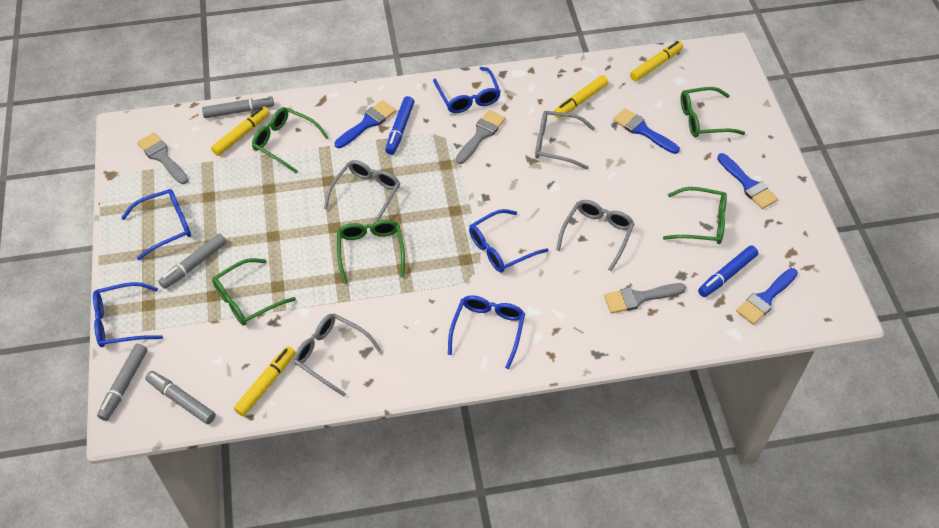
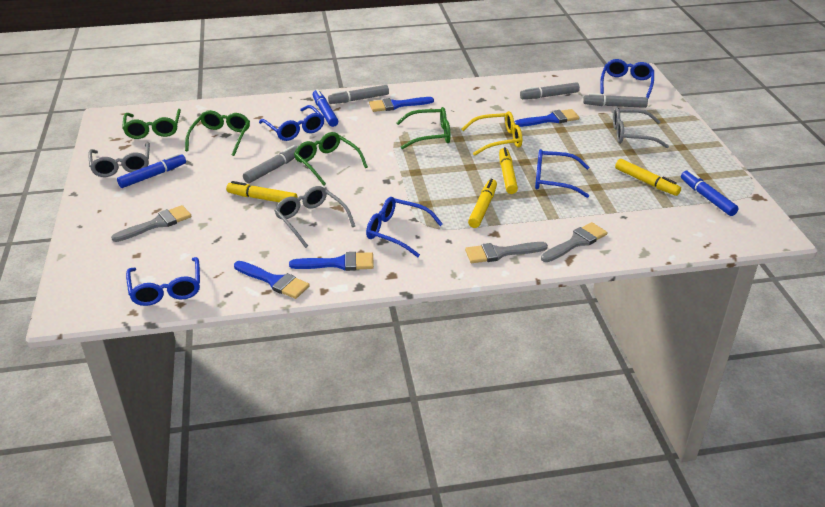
blue marker: [385,96,414,155] [698,245,758,297] = 2 -> [117,153,186,188] [313,89,338,127] [681,170,739,216] = 3
green glasses: [212,258,296,326] [252,107,329,174] [337,220,405,284] [663,187,727,244] [681,87,745,137] = 5 -> [122,109,181,139] [185,110,250,156] [294,132,368,186] [396,107,450,149] = 4
grey glasses: [294,314,381,396] [324,160,400,223] [535,111,595,170] [556,200,634,271] = 4 -> [88,142,150,177] [275,186,355,248] [613,107,669,148] = 3
yellow glasses: none = 0 -> [462,111,522,156] = 1

